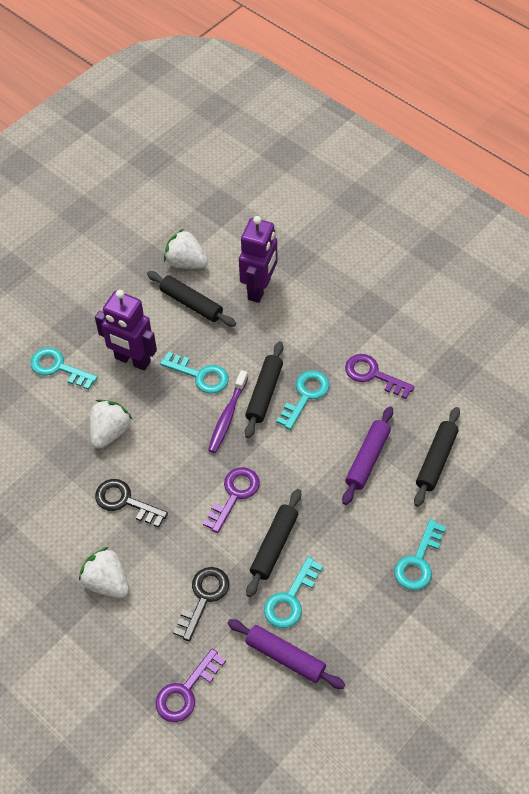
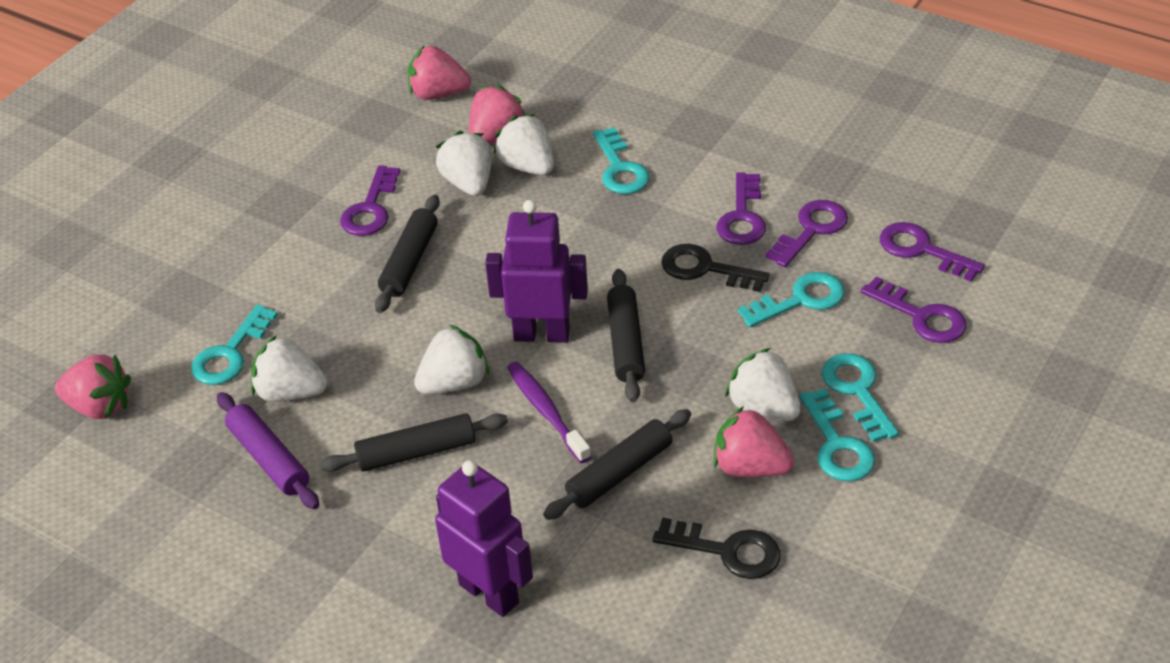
pink strawberry: none = 0 -> [55,355,131,419] [408,46,471,100] [469,85,526,145] [714,406,794,477] = 4
purple key: [156,648,226,722] [203,467,260,533] [345,354,415,399] = 3 -> [340,165,400,236] [717,172,766,245] [765,200,848,267] [861,276,966,343] [880,222,985,282] = 5
purple rolling pin: [228,619,345,689] [342,406,393,505] = 2 -> [217,392,319,509] = 1
white strawberry: [79,547,129,598] [90,400,133,449] [164,229,208,269] = 3 -> [251,335,327,402] [414,324,489,394] [436,131,492,196] [493,114,554,175] [725,348,801,421] = 5

